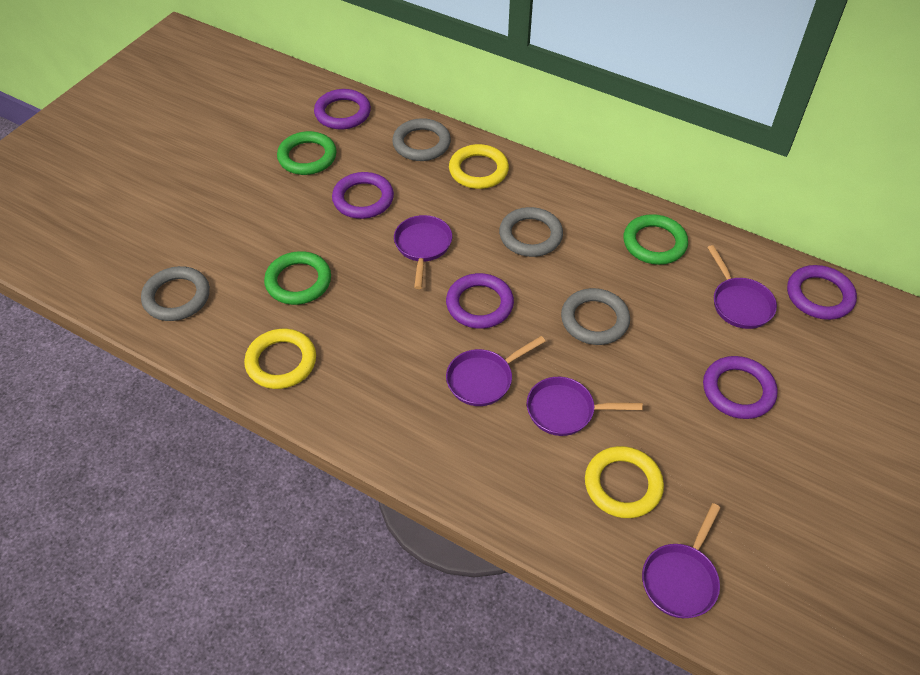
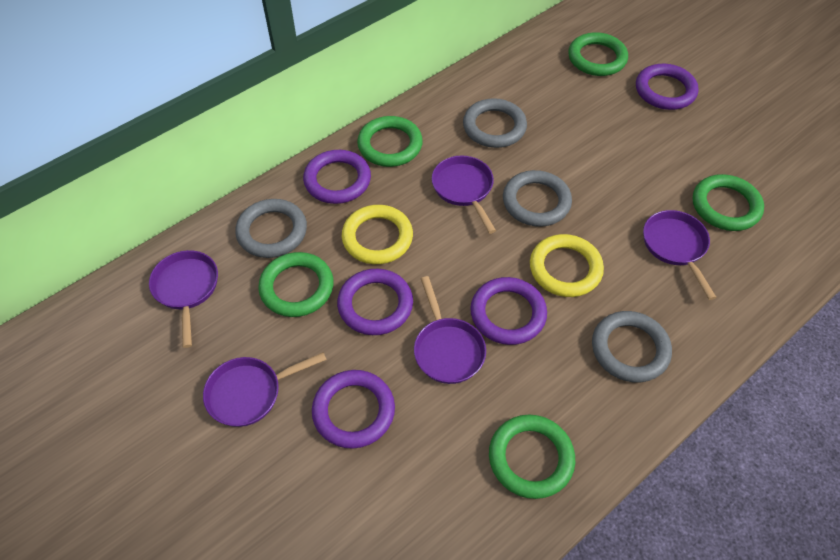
green ring: [264,251,331,305] [277,131,337,175] [623,214,688,265] = 3 -> [258,252,334,317] [357,116,423,167] [489,415,575,499] [568,32,628,76] [693,174,764,231] = 5
yellow ring: [244,329,316,389] [449,144,509,189] [585,446,664,518] = 3 -> [342,205,413,264] [530,234,604,297] = 2

